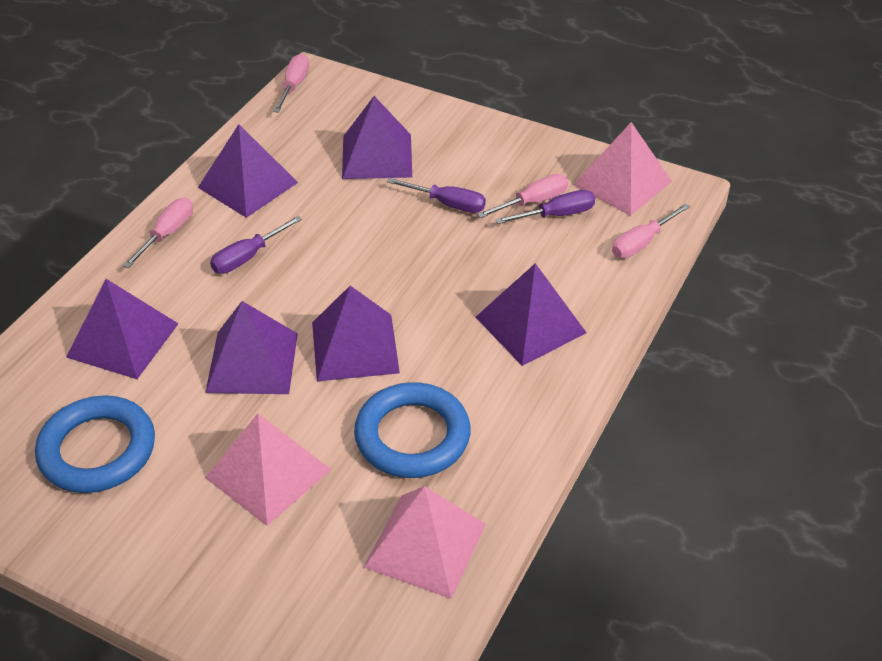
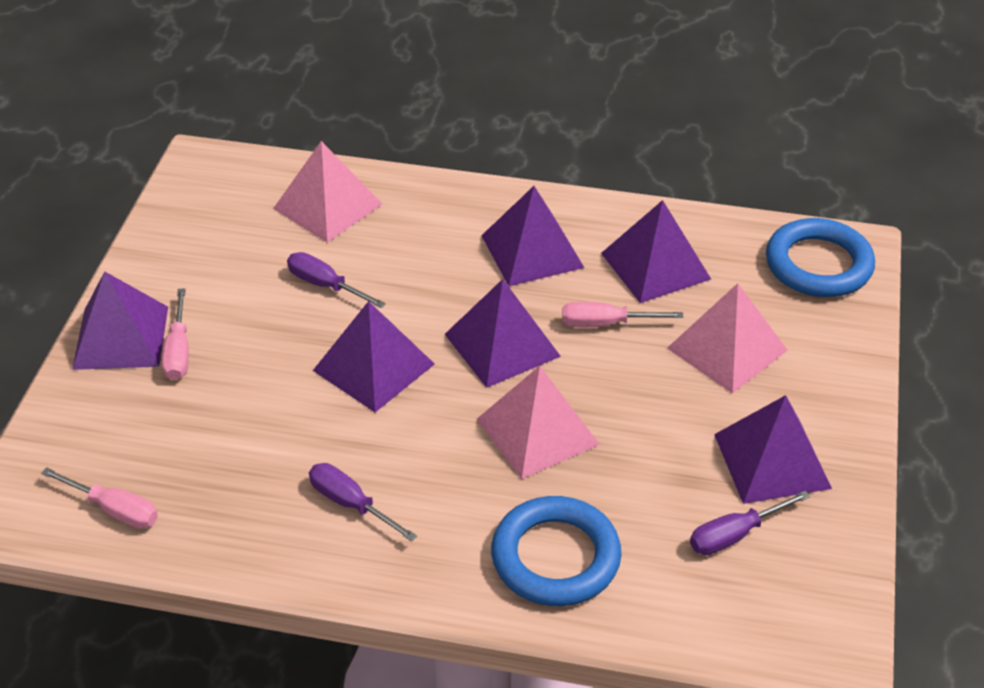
pink screwdriver: [123,198,193,268] [273,54,310,113] [477,174,568,218] [612,203,690,258] = 4 -> [41,467,158,529] [162,288,189,380] [562,302,684,327] = 3

